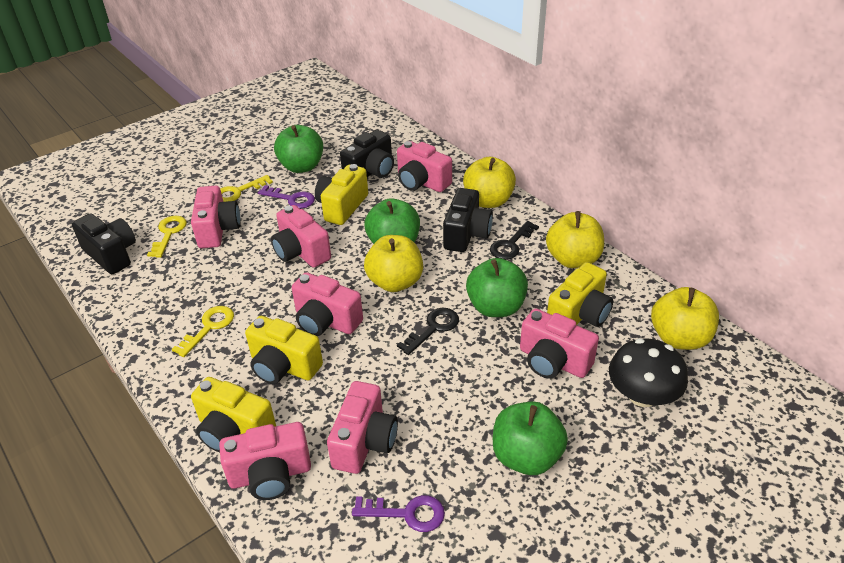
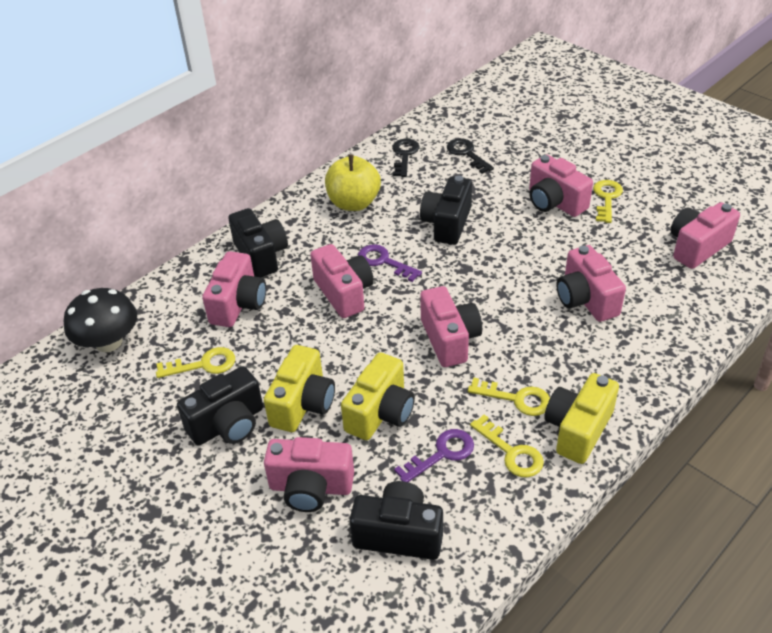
black camera: [72,213,136,274] [340,130,394,178] [443,188,493,252] = 3 -> [177,366,263,446] [228,208,288,277] [349,481,443,560] [420,176,472,245] = 4
green apple: [274,125,323,173] [364,198,420,244] [466,258,528,317] [493,401,568,475] = 4 -> none = 0
yellow apple: [364,235,423,292] [463,157,516,208] [546,211,604,268] [651,287,719,350] = 4 -> [325,154,381,211] = 1
yellow camera: [191,377,276,452] [245,316,323,384] [315,164,368,225] [547,262,613,327] = 4 -> [264,345,335,432] [341,352,415,440] [544,373,619,464] = 3
yellow key: [147,216,187,258] [172,306,234,357] [220,175,273,202] = 3 -> [156,347,235,378] [468,377,550,416] [470,415,544,477] [593,180,623,223] = 4

